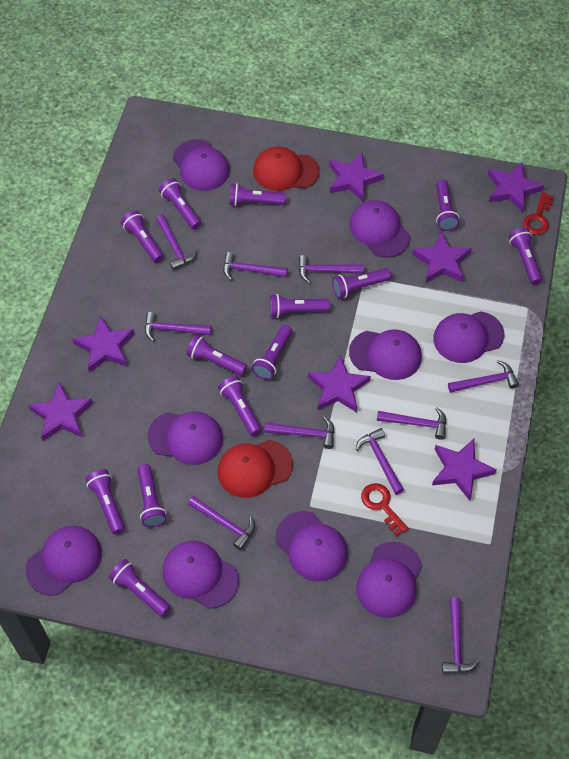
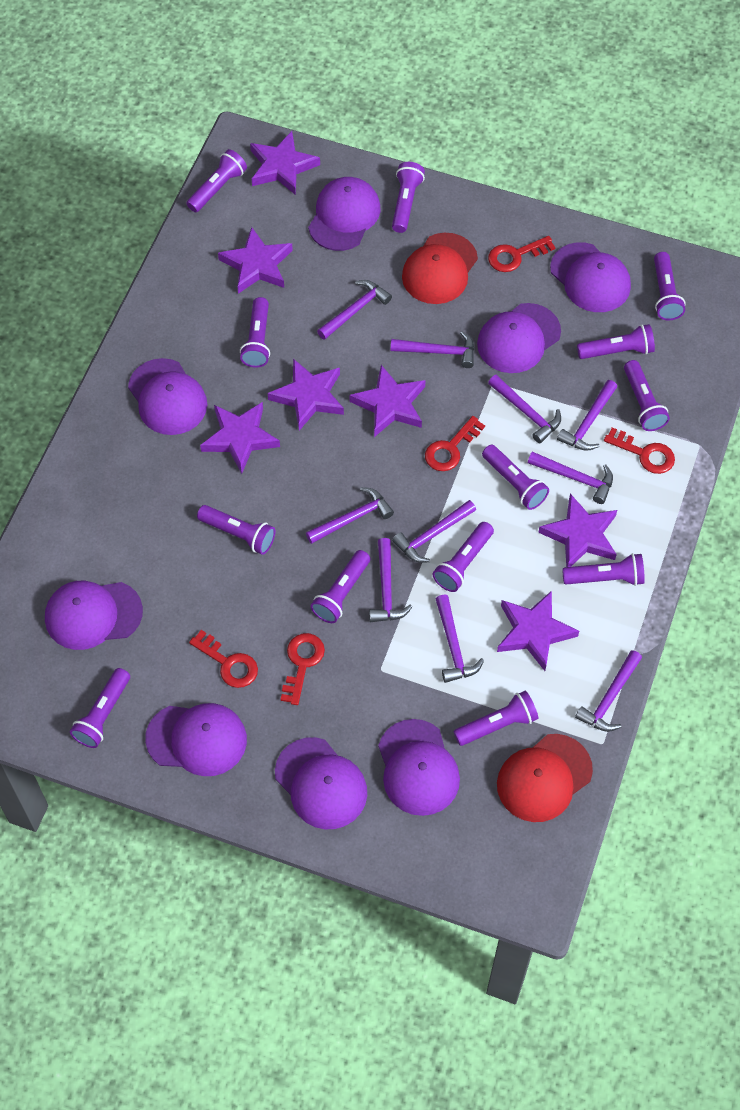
purple cap: [25,526,102,596] [147,411,223,465] [162,541,239,609] [173,139,230,191] [275,511,348,581] [349,200,410,258] [349,329,422,380] [356,542,422,618] [433,311,504,363] = 9 -> [45,581,143,650] [128,358,207,435] [145,703,247,776] [275,737,367,830] [308,177,380,251] [378,719,460,816] [477,303,561,373] [550,242,631,312] = 8
red key: [361,483,409,536] [523,192,554,235] = 2 -> [189,630,258,688] [280,633,325,705] [425,416,485,471] [488,236,555,272] [604,428,675,474] = 5

